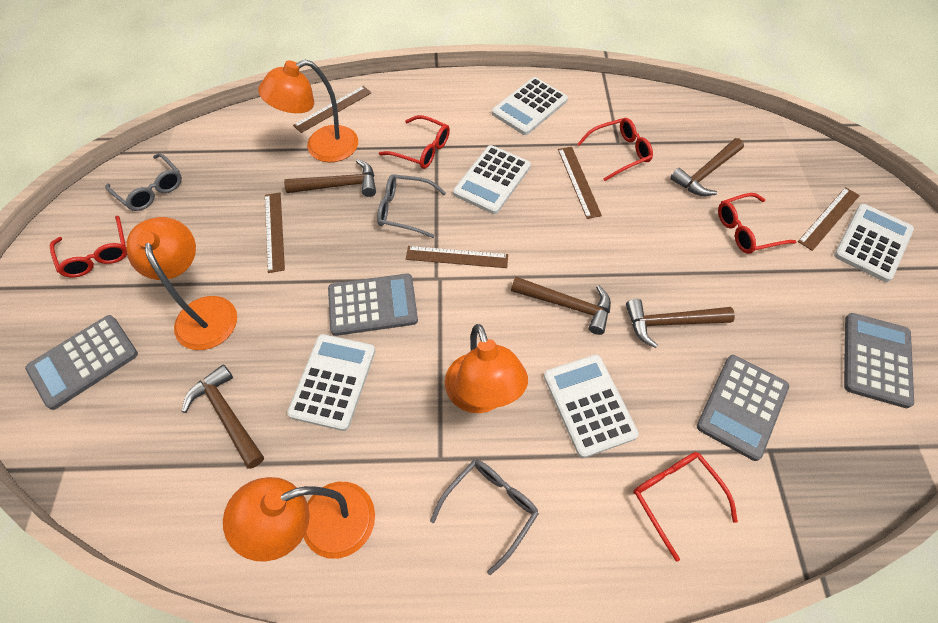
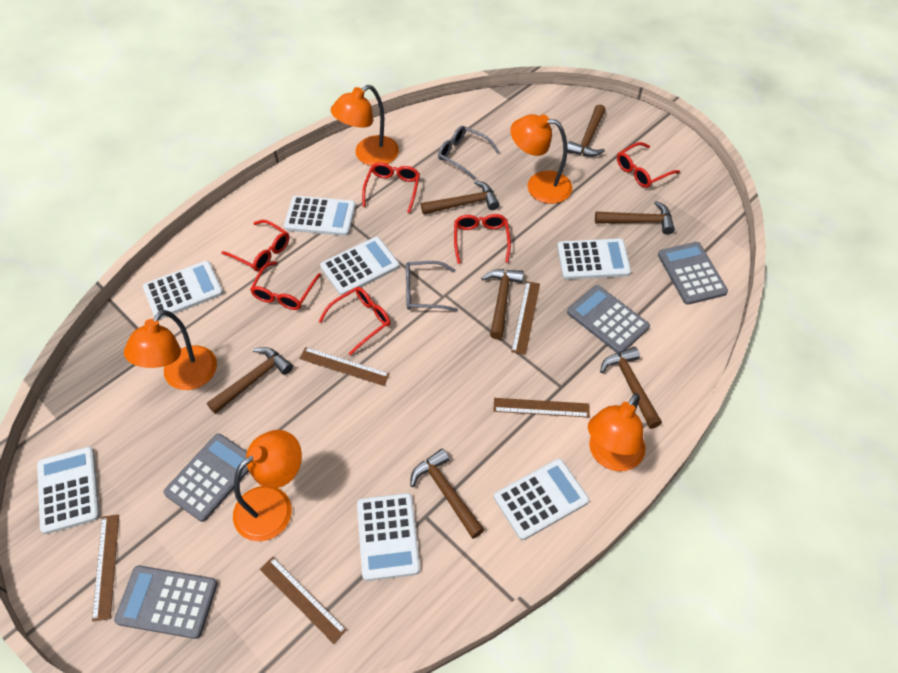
brown hammer: [182,364,264,469] [284,159,376,197] [511,277,611,335] [626,299,735,348] [670,138,744,196] = 5 -> [207,347,293,414] [410,448,485,539] [421,180,499,215] [481,269,524,339] [567,104,606,157] [595,201,675,235] [600,347,662,429] = 7
grey glasses: [105,153,182,211] [377,175,446,238] [430,460,539,575] = 3 -> [406,261,458,311] [438,126,499,180] = 2
orange lamp: [126,217,237,350] [223,477,375,561] [258,60,358,162] [445,324,528,413] = 4 -> [124,310,217,390] [233,430,302,541] [331,85,399,166] [510,114,572,204] [588,393,646,471] = 5
red glasses: [50,215,127,278] [379,115,450,169] [577,118,653,181] [633,452,738,561] [718,193,797,254] = 5 -> [221,220,289,271] [250,261,321,310] [318,287,391,356] [362,163,420,213] [454,214,511,264] [617,142,680,188] = 6
white calculator: [287,334,375,431] [453,145,531,214] [492,77,568,135] [544,355,639,458] [834,204,914,282] = 5 -> [37,447,100,534] [143,261,223,320] [284,196,356,236] [320,237,399,295] [357,493,420,581] [494,459,589,540] [557,238,631,279] = 7

